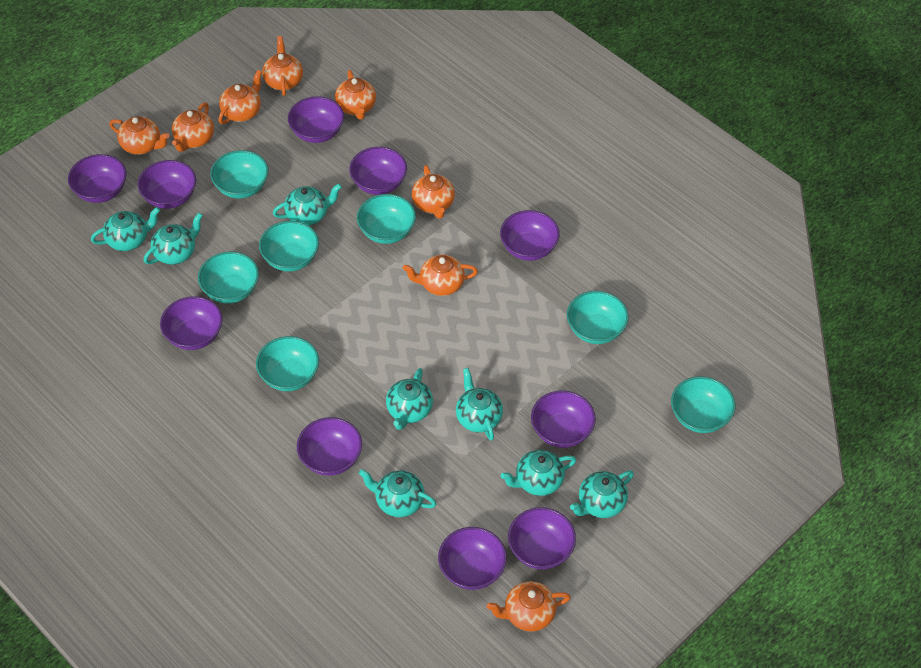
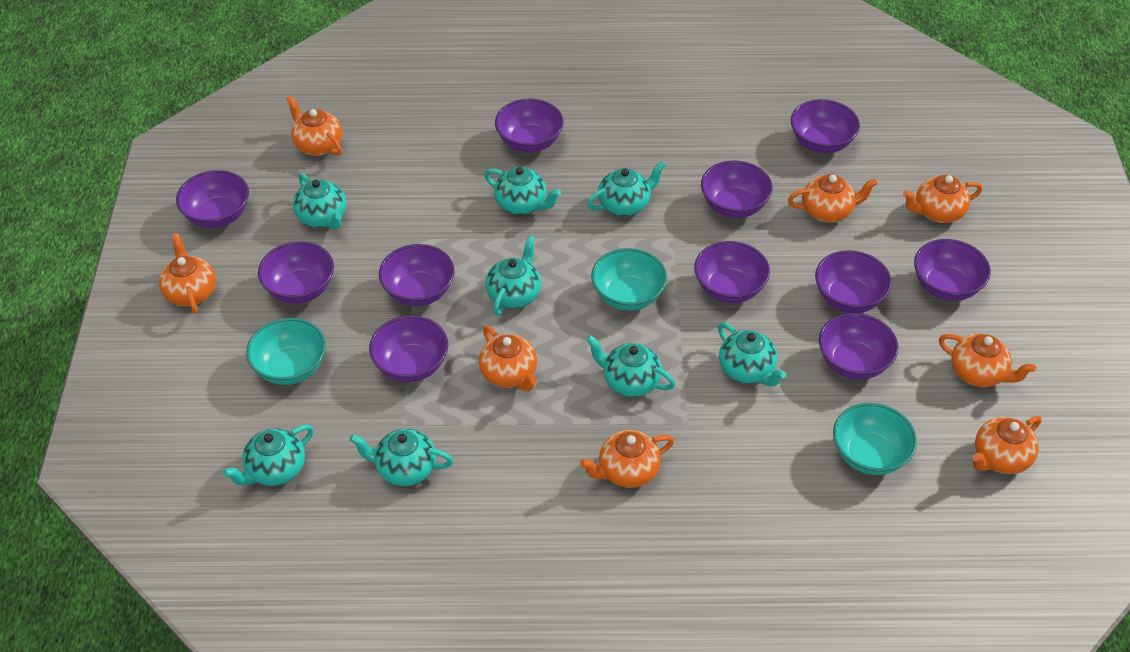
purple bowl: [68,154,127,203] [138,160,196,209] [160,296,223,350] [288,96,344,143] [297,417,362,476] [349,147,407,195] [438,527,507,590] [500,210,560,261] [508,507,576,569] [531,390,596,448] = 10 -> [176,170,249,228] [258,241,334,304] [369,316,448,382] [379,244,454,306] [495,99,564,152] [694,241,770,303] [701,160,773,218] [791,99,860,153] [815,250,892,313] [819,313,898,380] [914,239,991,301] = 11
turquoise bowl: [198,252,259,304] [210,150,269,199] [256,336,319,391] [259,221,319,272] [357,194,416,244] [567,291,629,344] [671,376,735,433] = 7 -> [246,318,326,385] [591,248,667,311] [833,403,917,475] = 3

